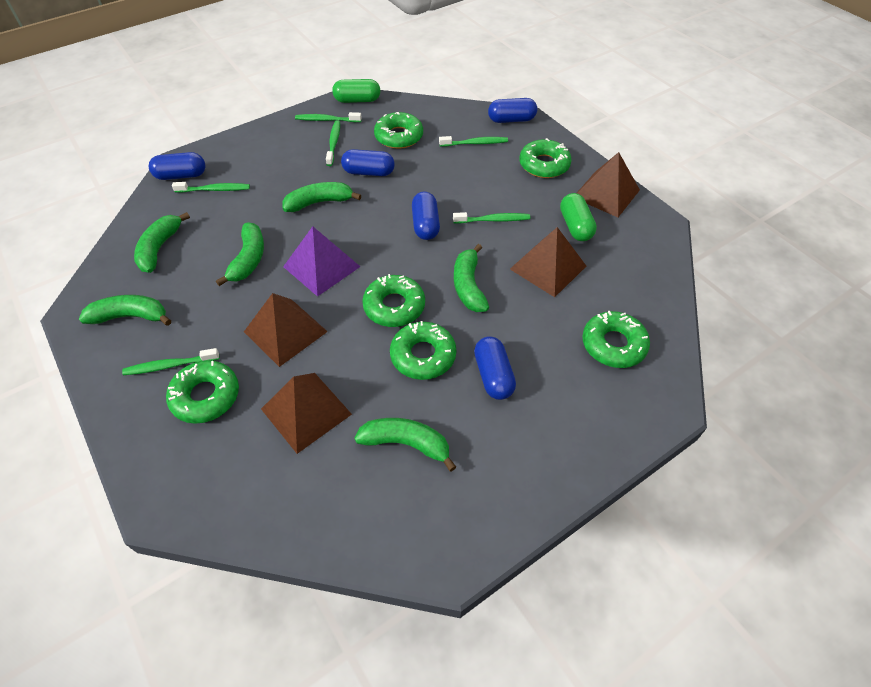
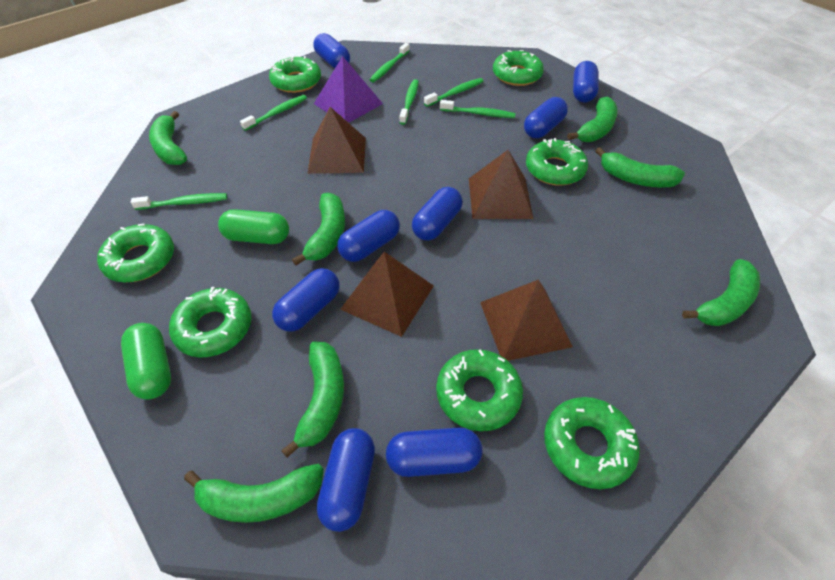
blue capsule: [149,152,206,180] [341,149,395,176] [412,192,440,240] [474,336,516,400] [488,98,537,123] = 5 -> [272,268,339,332] [313,33,350,68] [317,428,375,532] [337,210,400,262] [386,427,482,477] [412,187,463,241] [524,97,568,138] [573,61,599,103] = 8
green banana: [79,295,171,326] [134,212,190,273] [216,222,264,286] [283,182,361,212] [355,418,456,471] [454,244,489,312] = 6 -> [149,111,187,165] [184,464,324,523] [281,341,344,458] [292,193,345,265] [567,96,618,142] [596,147,685,187] [682,259,760,326] = 7
green donut: [166,360,239,424] [362,274,425,327] [374,112,423,149] [390,321,456,380] [519,138,572,178] [582,311,650,368] = 6 -> [97,223,174,282] [169,287,251,357] [269,56,321,93] [436,349,523,431] [493,50,544,86] [526,138,588,186] [544,397,640,489] = 7

